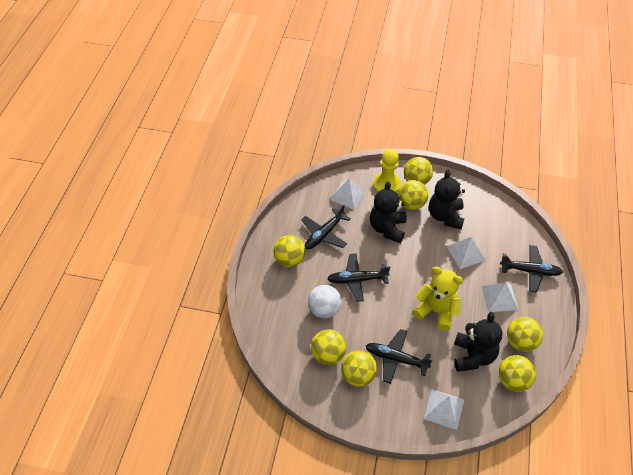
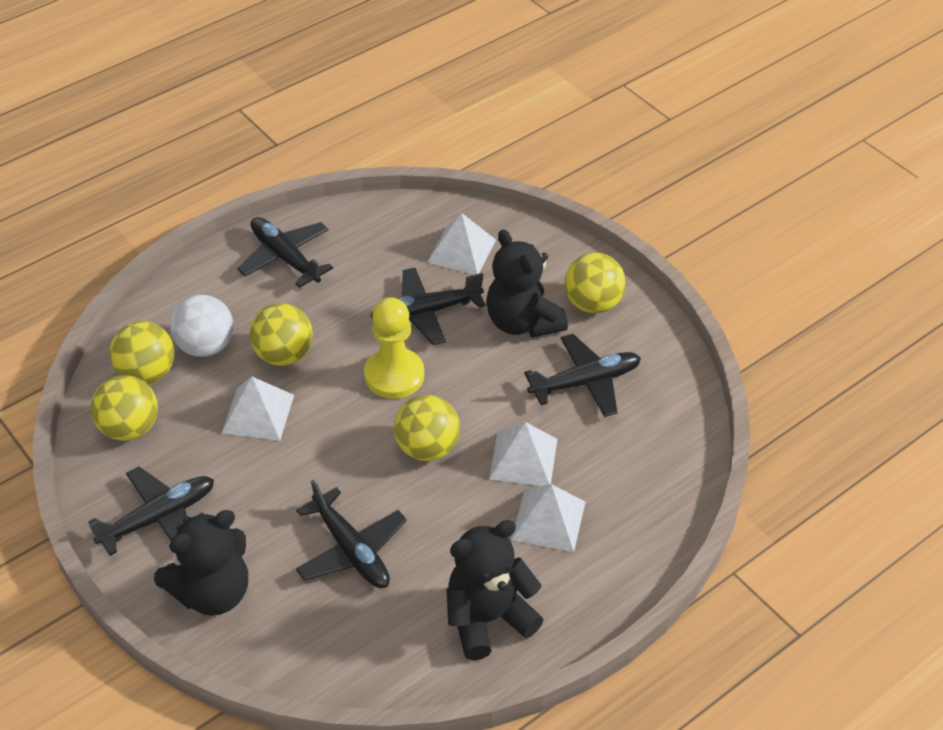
black plane: [301,204,351,249] [327,254,390,302] [366,329,433,384] [500,245,563,293] = 4 -> [88,466,214,556] [237,217,333,288] [296,480,407,588] [370,268,485,345] [524,334,641,417] = 5
yellow ball: [273,235,305,267] [311,329,346,365] [341,350,377,387] [398,180,428,210] [404,157,433,185] [499,355,536,392] [507,317,543,352] = 7 -> [91,375,158,441] [110,321,174,384] [249,303,313,366] [394,395,460,461] [565,253,626,313] = 5
yellow teddy bear: [412,267,464,331] = 1 -> none = 0

